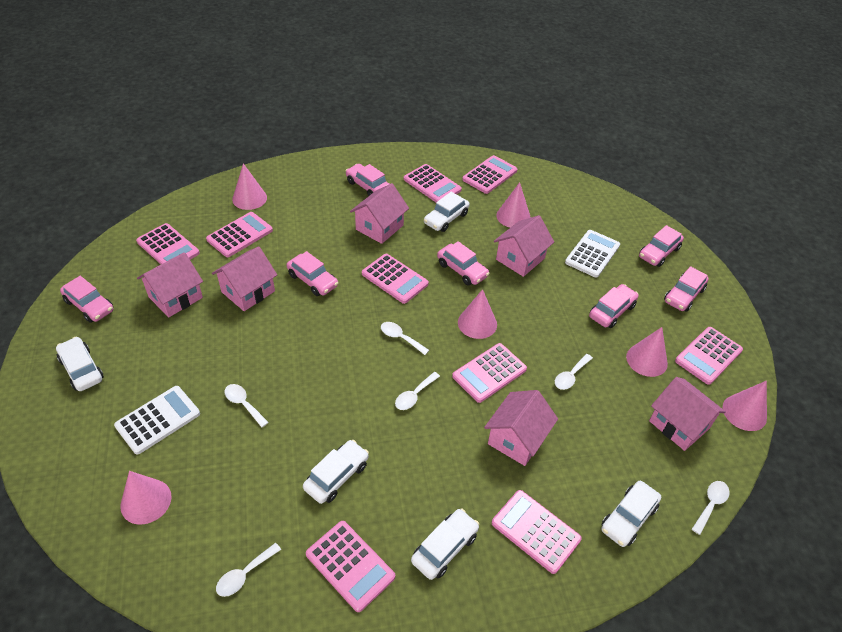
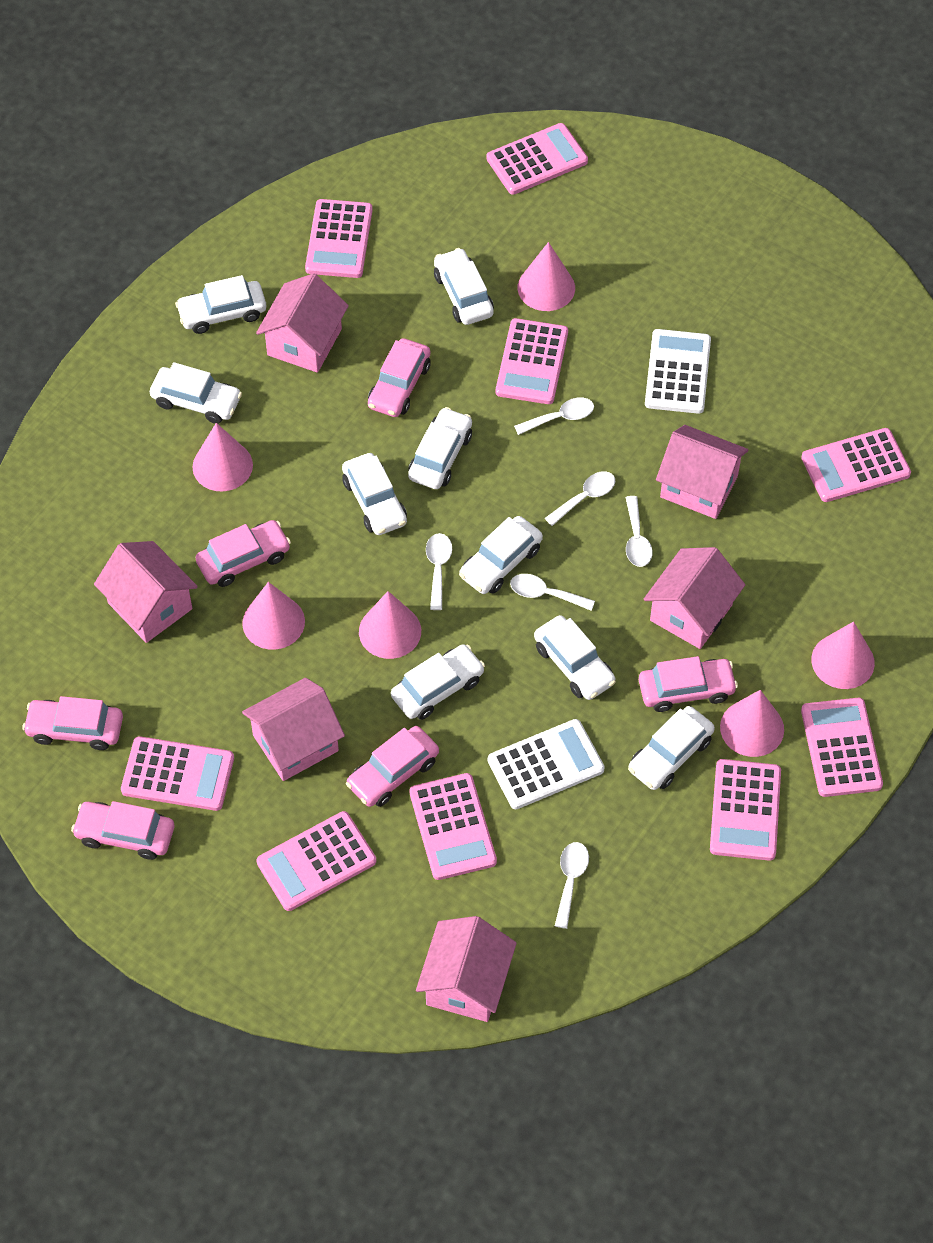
pink car: [60,276,114,323] [287,251,338,296] [346,164,389,196] [437,241,490,285] [589,284,639,328] [639,225,684,267] [664,266,709,312] = 7 -> [22,696,123,750] [71,801,174,860] [195,520,291,587] [346,726,439,807] [368,338,431,417] [639,656,738,712] = 6
white car: [56,337,104,391] [303,440,369,504] [411,509,479,580] [424,192,470,232] [601,481,661,547] = 5 -> [150,362,242,424] [175,275,266,334] [342,453,407,535] [391,644,485,720] [408,407,472,489] [434,248,494,325] [459,516,543,594] [534,615,616,700] [628,706,715,790] = 9

